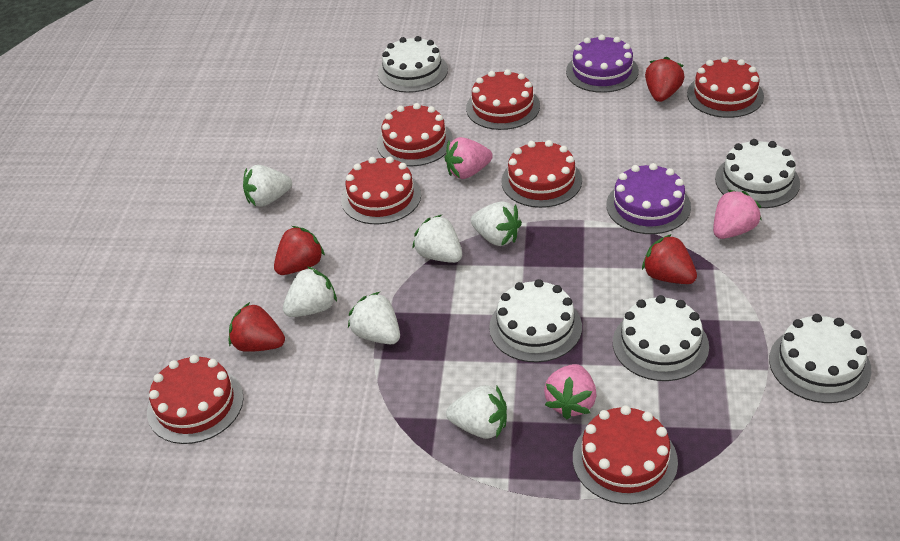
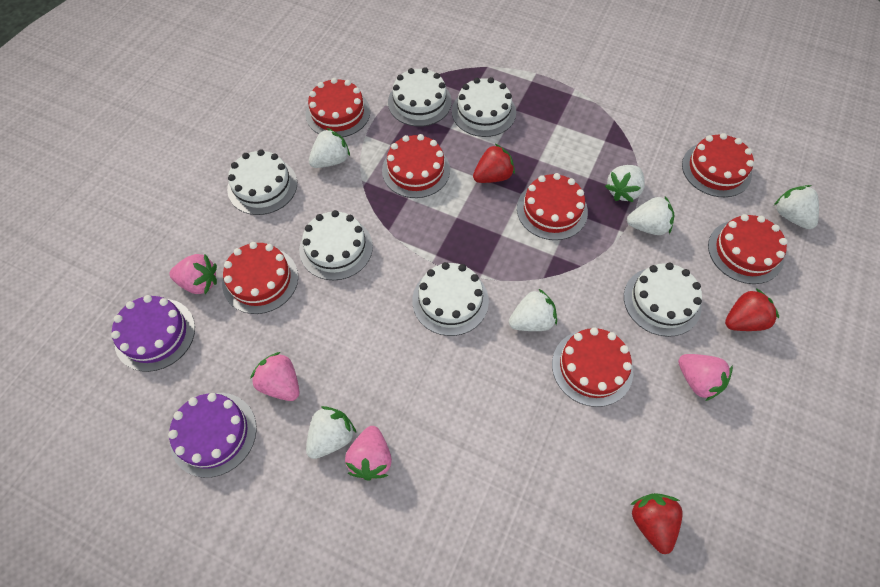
pink strawberry: [445,137,493,179] [544,364,597,420] [713,190,762,239] = 3 -> [169,254,217,294] [250,352,299,401] [345,426,392,481] [678,354,733,401] = 4
red strawberry: [229,302,285,352] [274,226,325,275] [642,234,697,284] [645,57,685,102] = 4 -> [473,144,515,183] [630,493,683,554] [725,288,779,331] = 3
white cake: [378,36,448,93] [489,279,582,362] [613,295,709,381] [715,139,800,208] [769,314,872,403] = 5 -> [227,149,297,215] [299,210,373,280] [388,67,452,126] [412,262,489,336] [452,77,516,137] [624,263,702,337] = 6

